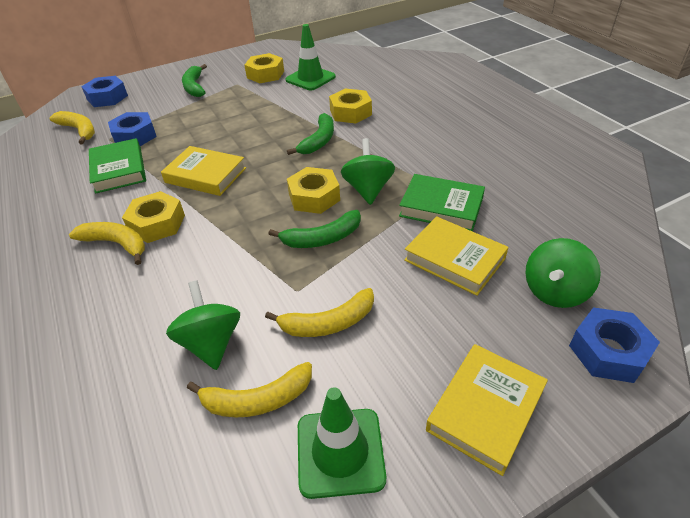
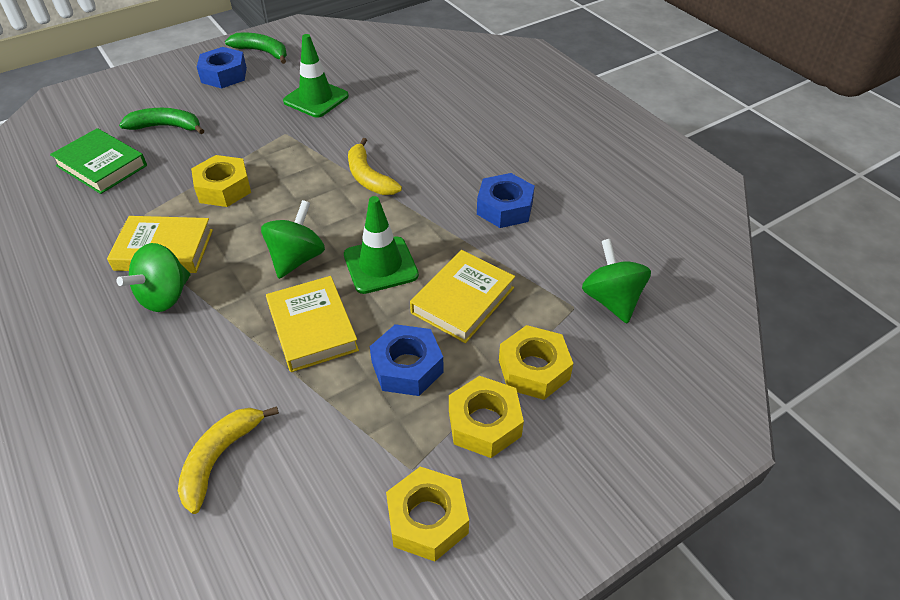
green banana: [182,64,207,97] [268,210,361,248] [287,113,334,155] = 3 -> [119,108,204,134] [225,32,287,64] = 2
green book: [89,138,146,194] [399,174,485,232] = 2 -> [50,128,147,194] = 1
yellow banana: [49,111,95,144] [69,222,145,265] [187,362,312,417] [265,288,374,337] = 4 -> [178,406,279,514] [348,138,402,195] = 2

